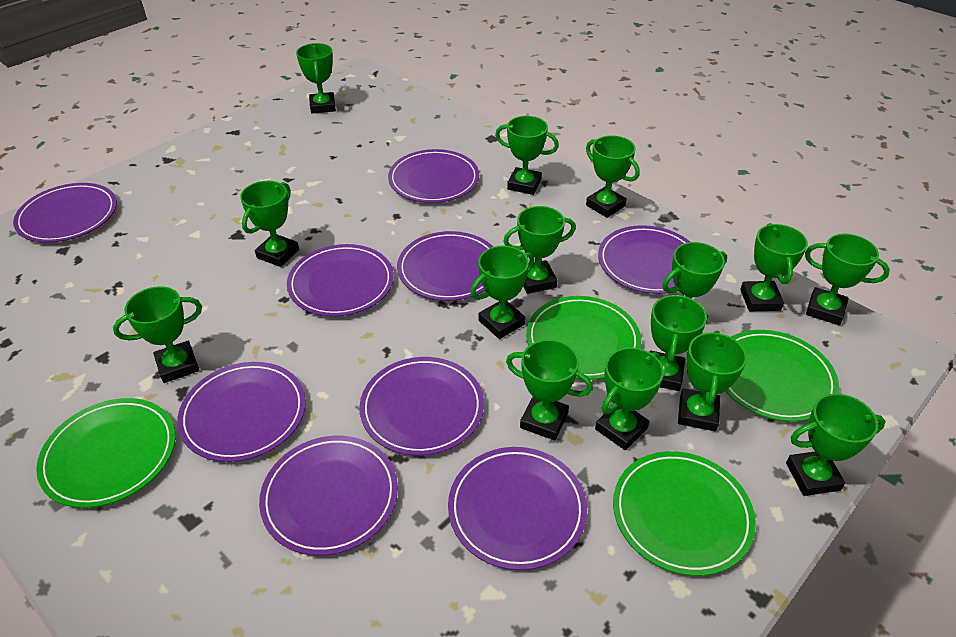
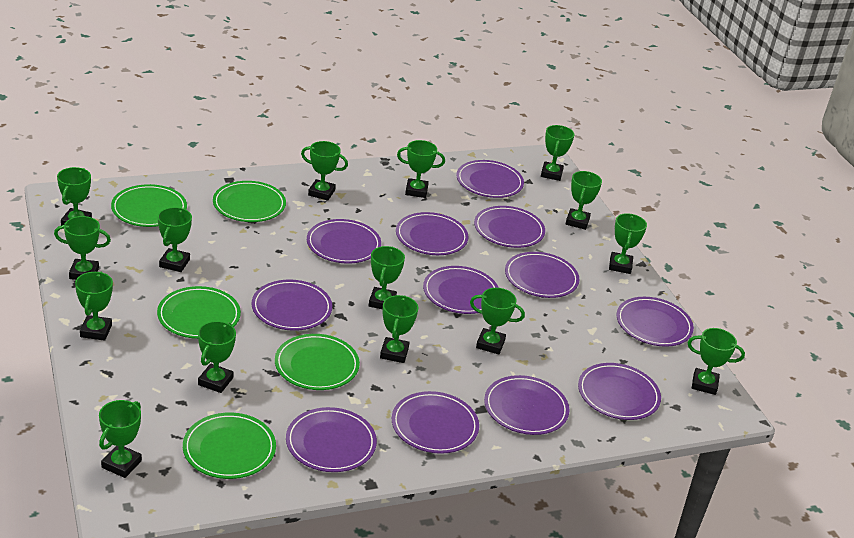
green plate: [36,398,175,508] [526,296,641,380] [613,451,756,576] [726,330,839,422] = 4 -> [111,184,187,227] [157,286,241,339] [183,413,276,479] [213,181,286,222] [275,334,360,390] = 5
purple plate: [13,183,117,243] [177,362,306,462] [259,436,398,556] [287,244,394,317] [360,357,484,456] [388,149,479,203] [397,231,493,301] [448,447,587,570] [598,225,690,294] = 9 -> [252,280,332,331] [286,407,377,472] [307,219,381,264] [392,391,479,454] [396,212,469,255] [423,266,499,314] [456,160,524,198] [474,206,545,248] [484,375,569,435] [505,252,579,298] [578,363,661,420] [617,297,694,347] = 12

